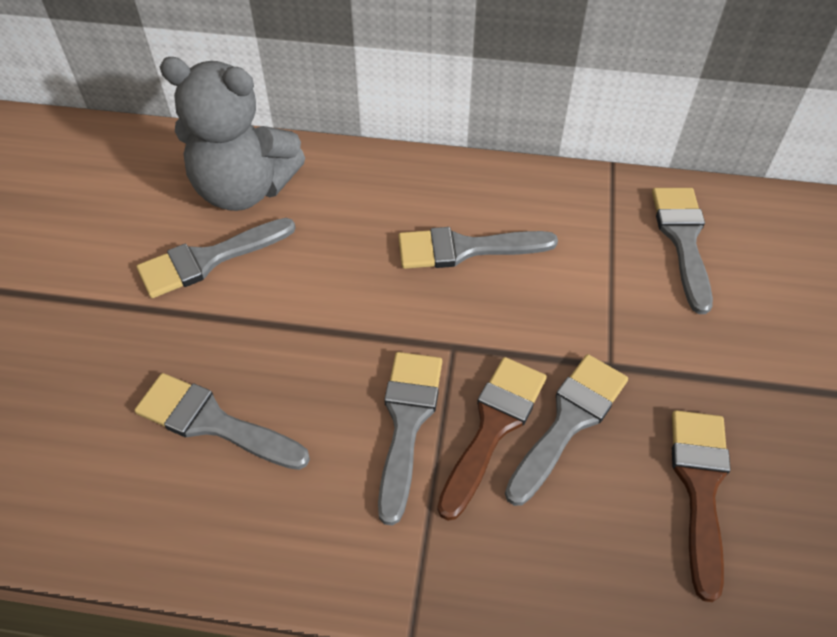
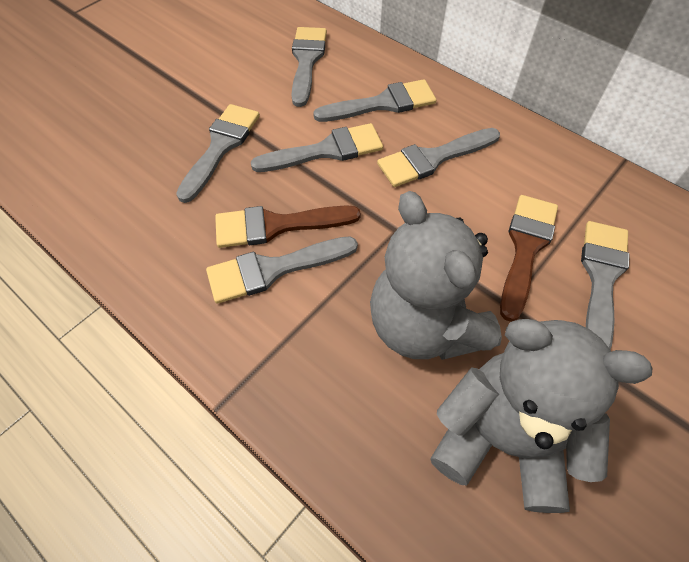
grey brush: [134,373,310,470] [137,218,296,298] [378,352,442,526] [398,227,558,269] [505,354,628,506] [652,188,713,314] = 6 -> [176,104,260,203] [206,236,358,304] [251,123,383,172] [292,27,327,107] [313,79,436,122] [377,128,500,187] [581,221,630,349] = 7
grey teddy bear: [160,57,305,211] = 1 -> [370,191,502,360] [430,319,652,513] = 2

